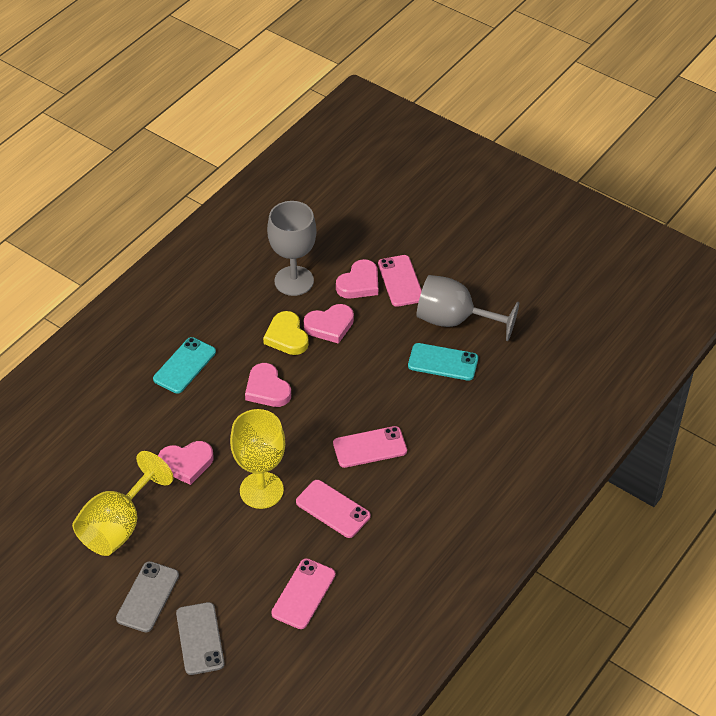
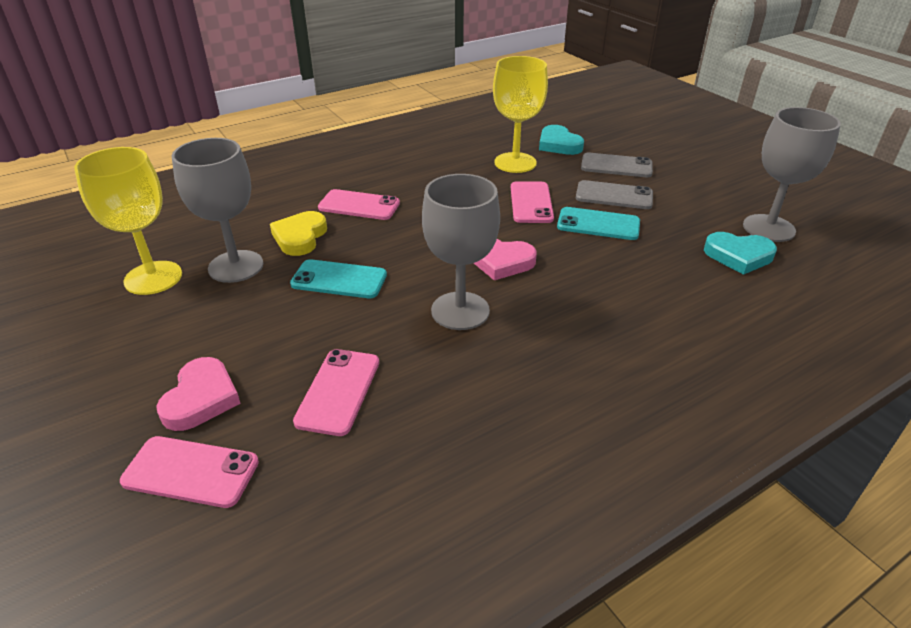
grey goblet: [267,201,317,296] [416,275,519,341] = 2 -> [172,138,263,283] [422,174,500,330] [743,107,841,242] = 3
pink heart: [158,441,214,485] [245,363,291,407] [304,304,354,344] [336,259,378,299] = 4 -> [156,357,241,431] [474,239,537,280] = 2
turquoise heart: none = 0 -> [539,125,584,155] [704,232,777,275] = 2

